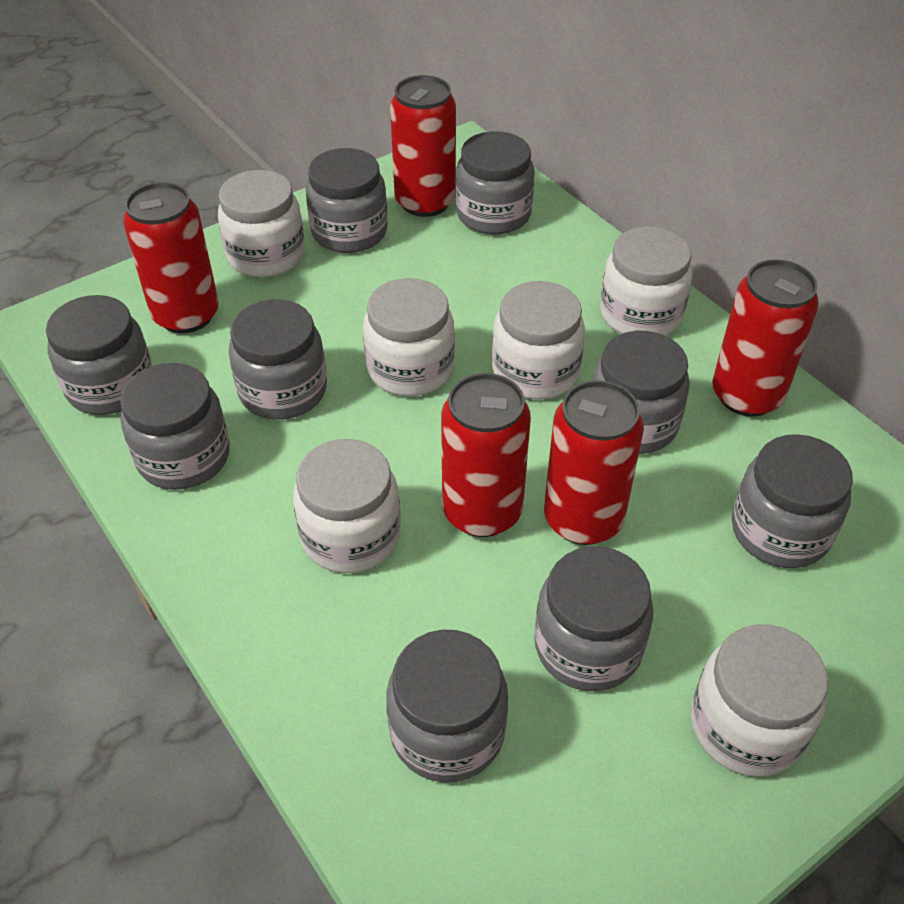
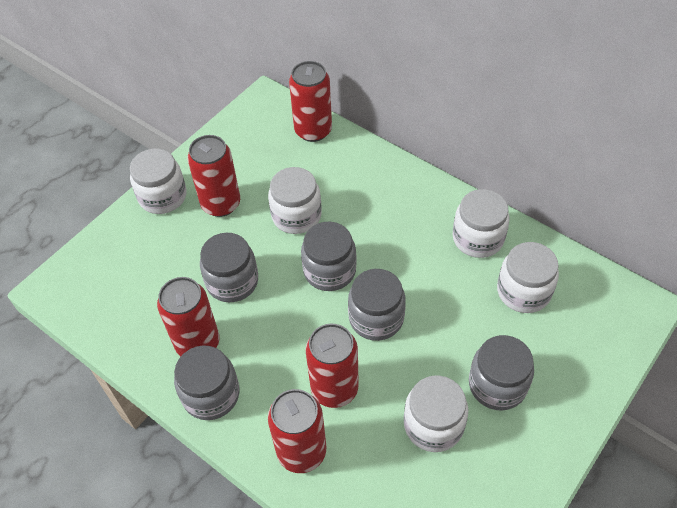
grey jar: [46,295,152,415] [120,363,230,490] [229,299,327,420] [306,148,388,253] [386,630,508,783] [456,131,535,235] [534,546,653,691] [592,331,690,454] [732,434,853,568] = 9 -> [174,345,239,420] [200,233,258,302] [301,222,357,291] [348,269,406,341] [469,335,534,410] = 5
white jar: [218,170,305,277] [293,439,401,573] [363,278,455,396] [492,281,585,399] [600,226,693,336] [691,624,828,777] = 6 -> [130,149,186,214] [268,167,322,234] [404,376,468,452] [453,189,510,258] [497,242,559,313] = 5

